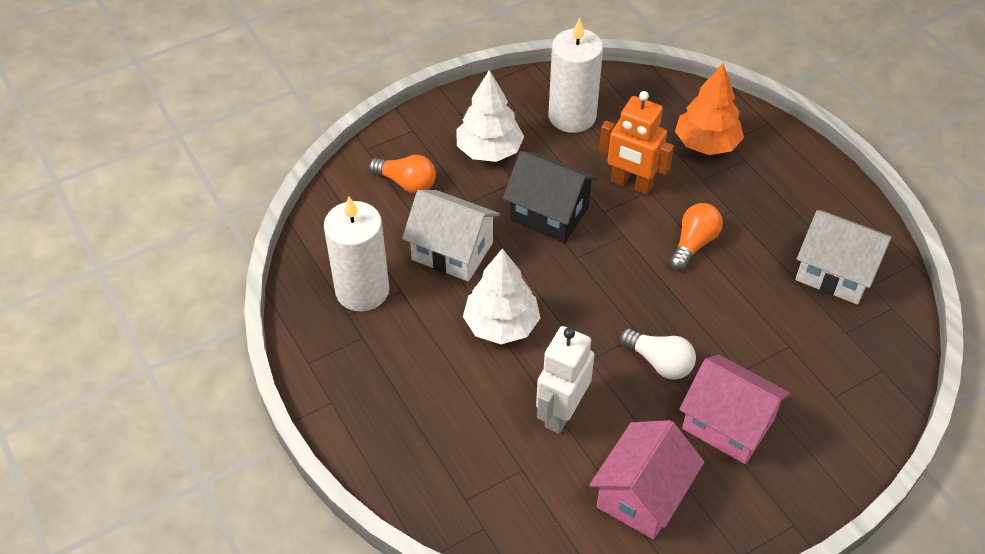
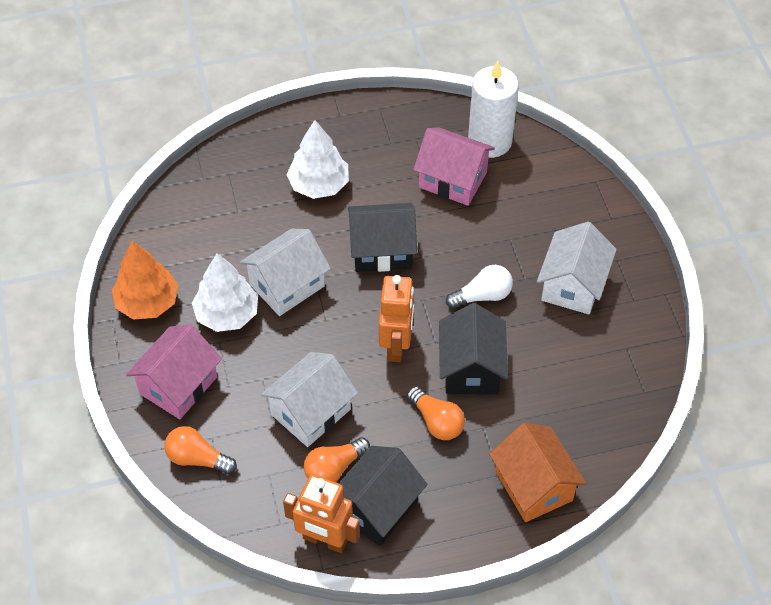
black house: [503,151,598,243] = 1 -> [339,446,427,546] [348,203,417,272] [439,303,508,394] = 3
orange house: none = 0 -> [489,423,586,522] = 1
orange light bulb: [369,155,436,194] [670,203,723,270] = 2 -> [164,426,237,475] [304,437,370,482] [407,386,465,440] = 3
orange robot: [599,91,674,195] = 1 -> [283,474,360,553] [379,275,414,362] = 2
white candle: [324,197,390,312] [549,18,603,133] = 2 -> [468,61,519,158] = 1
white house: [402,190,500,281] [795,210,892,305] = 2 -> [240,229,331,316] [261,352,358,447] [537,222,617,314] = 3
white robot: [536,326,595,434] = 1 -> none = 0

